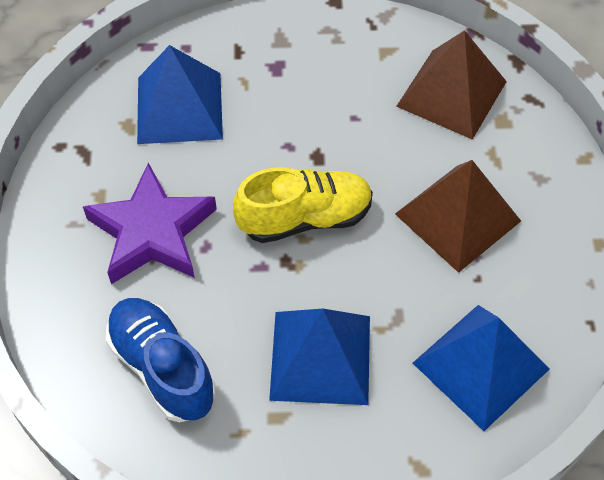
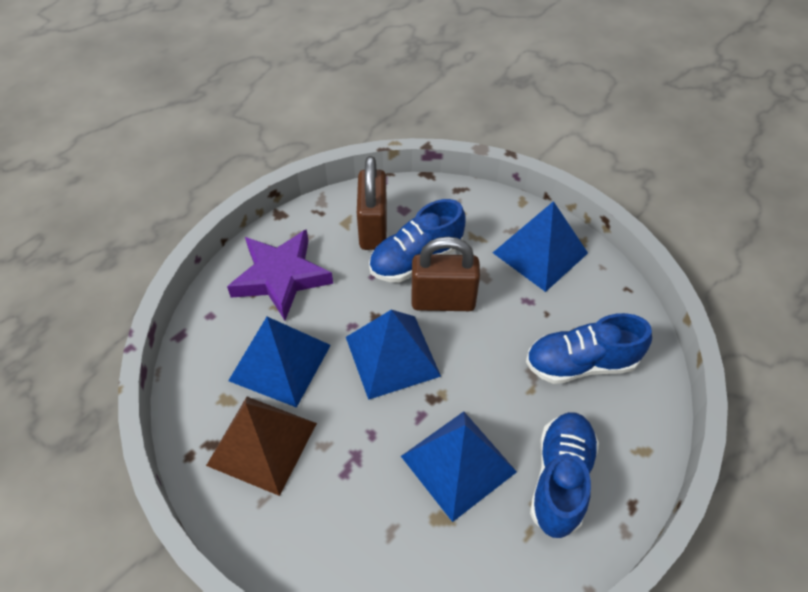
blue pyramid: [137,45,223,144] [269,309,370,405] [413,305,550,431] = 3 -> [228,317,331,408] [346,310,441,400] [401,412,517,522] [493,201,588,292] = 4
blue shoe: [106,298,215,422] = 1 -> [369,199,466,282] [526,313,652,384] [530,412,599,538] = 3
brown padlock: none = 0 -> [357,156,387,250] [411,237,480,311] = 2
brown pyramid: [395,160,521,273] [396,30,507,140] = 2 -> [206,397,317,496] = 1
yellow shoe: [233,167,373,243] = 1 -> none = 0

